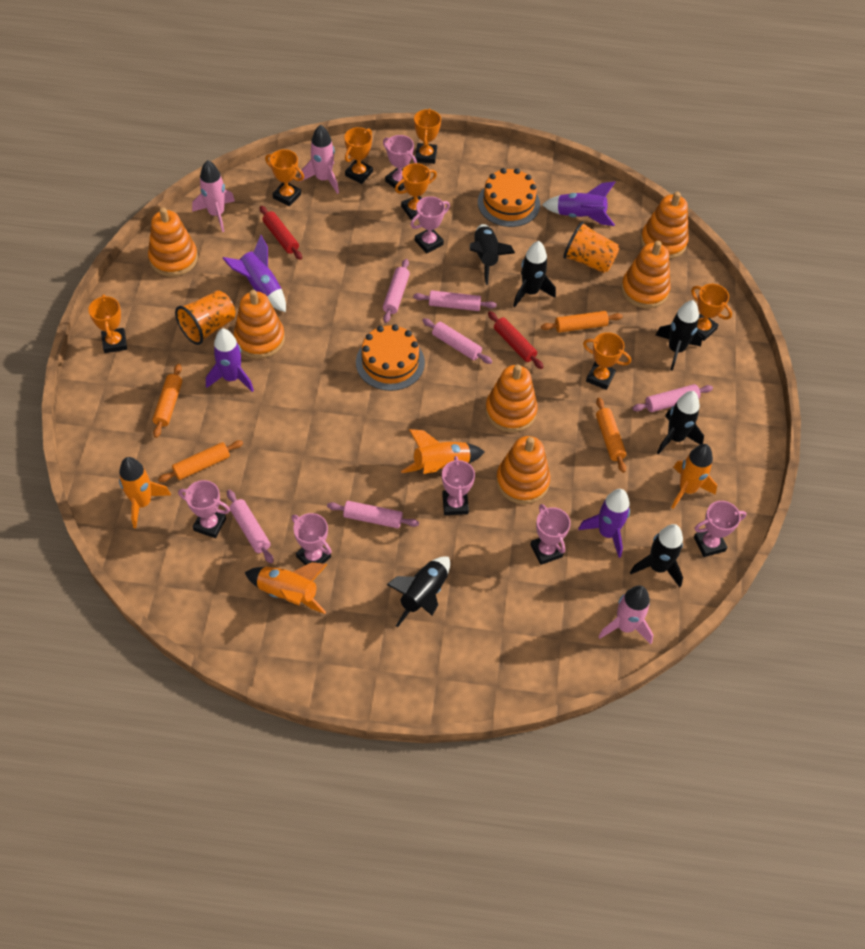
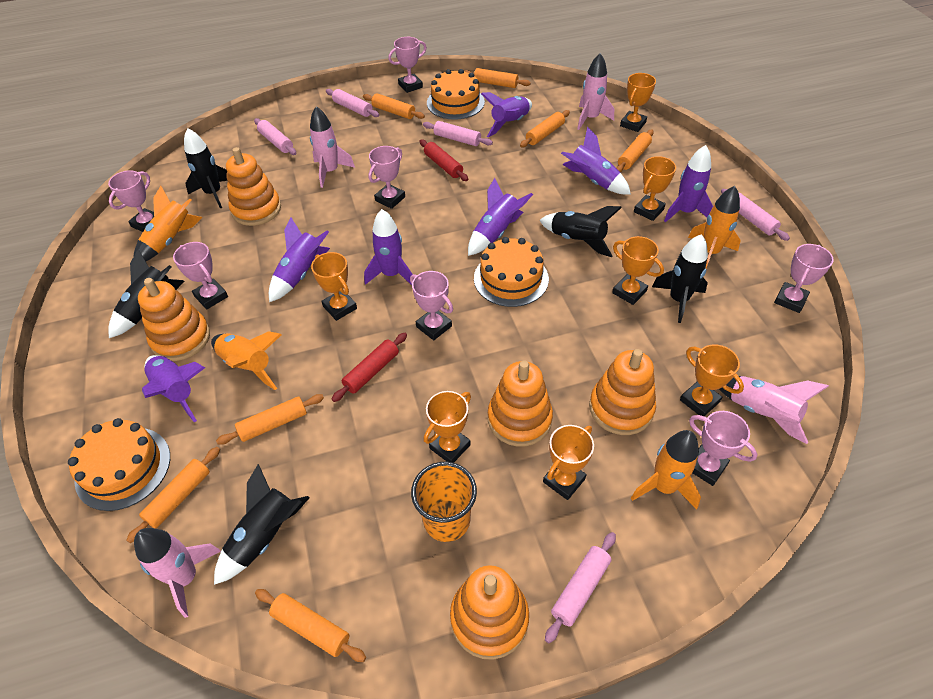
black rocket: [387,556,450,627] [470,224,515,285] [513,241,556,307] [630,524,683,587] [656,300,702,371] [657,391,704,455] = 6 -> [108,249,184,338] [184,128,227,208] [214,464,310,585] [539,206,622,257] [652,234,708,323] = 5
orange cake: [356,324,425,391] [478,168,540,227] = 2 -> [68,418,170,511] [427,69,485,120] [474,237,549,307] = 3
orange cup: [175,290,235,345] [563,221,620,273] = 2 -> [411,462,477,542] = 1
orange rolling pin: [153,364,182,438] [158,440,243,482] [541,311,623,333] [596,397,626,473] = 4 -> [127,447,220,543] [216,394,324,445] [255,589,366,662] [363,93,425,119] [464,68,531,88] [520,110,570,147] [616,130,654,172] = 7
orange stacking toy: [148,207,198,277] [234,290,285,359] [485,364,538,432] [496,436,550,504] [621,241,671,308] [640,192,689,259] = 6 -> [138,278,210,361] [226,147,281,226] [450,565,529,660] [488,360,553,447] [589,349,656,435] = 5
pink rocket: [192,160,235,232] [300,125,339,194] [598,585,653,644] = 3 -> [134,528,221,618] [310,106,355,188] [577,53,614,130] [719,376,829,444] = 4
pink rolling pin: [227,490,274,564] [327,501,419,528] [383,259,410,323] [413,290,497,311] [422,318,492,364] [632,384,713,412] = 6 -> [254,118,297,155] [326,89,380,117] [423,121,493,146] [545,532,616,643] [721,189,790,241] = 5
purple rocket: [206,328,254,392] [222,235,286,312] [542,181,615,226] [578,489,630,558] = 4 -> [142,355,205,422] [269,218,330,302] [364,209,413,285] [468,178,533,256] [481,92,532,137] [561,127,631,194] [664,145,713,223] = 7

